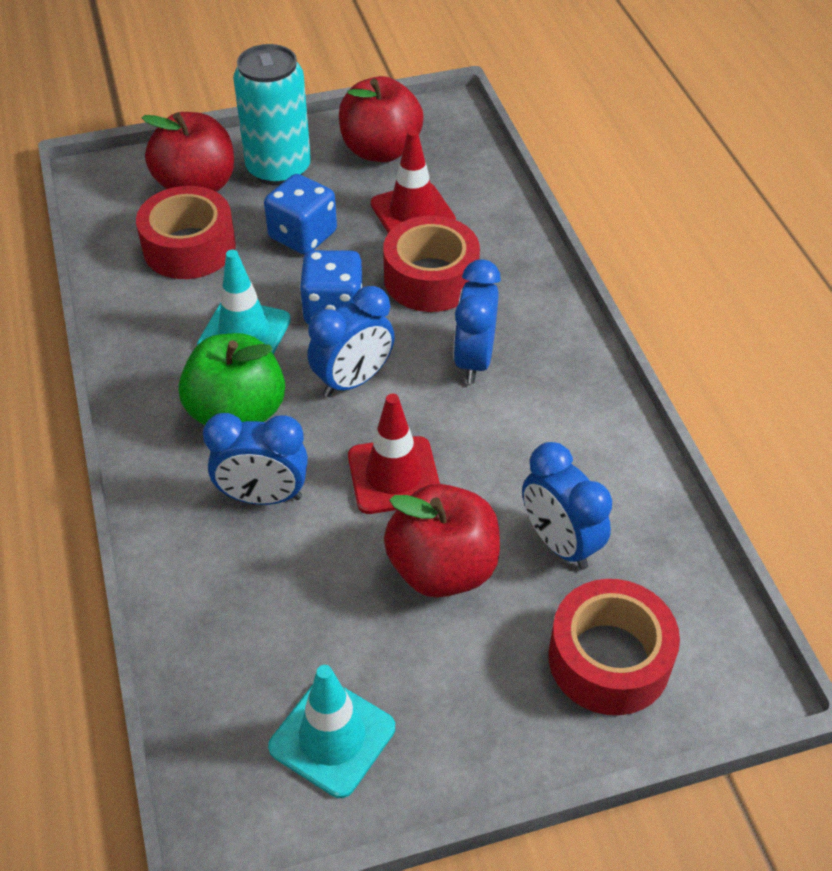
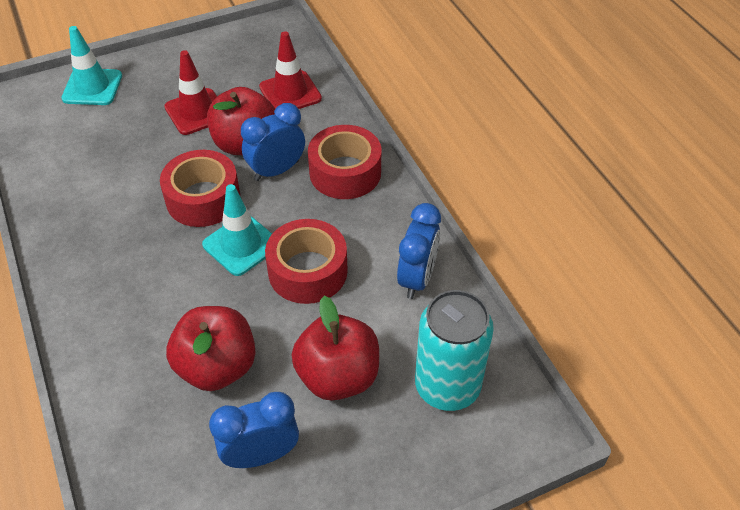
blue clock: [203,413,308,505] [308,286,395,397] [453,260,501,384] [522,442,612,570] = 4 -> [209,392,299,468] [241,103,305,181] [397,203,441,299] = 3
blue dice: [264,174,337,255] [300,250,363,324] = 2 -> none = 0
green apple: [179,333,285,425] = 1 -> none = 0

